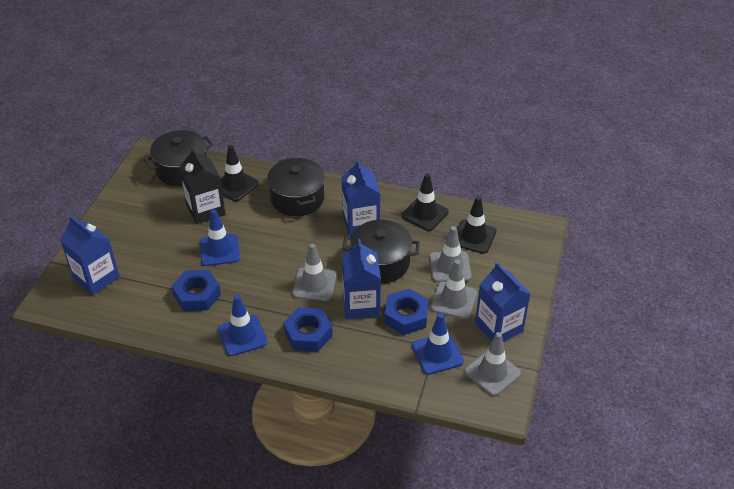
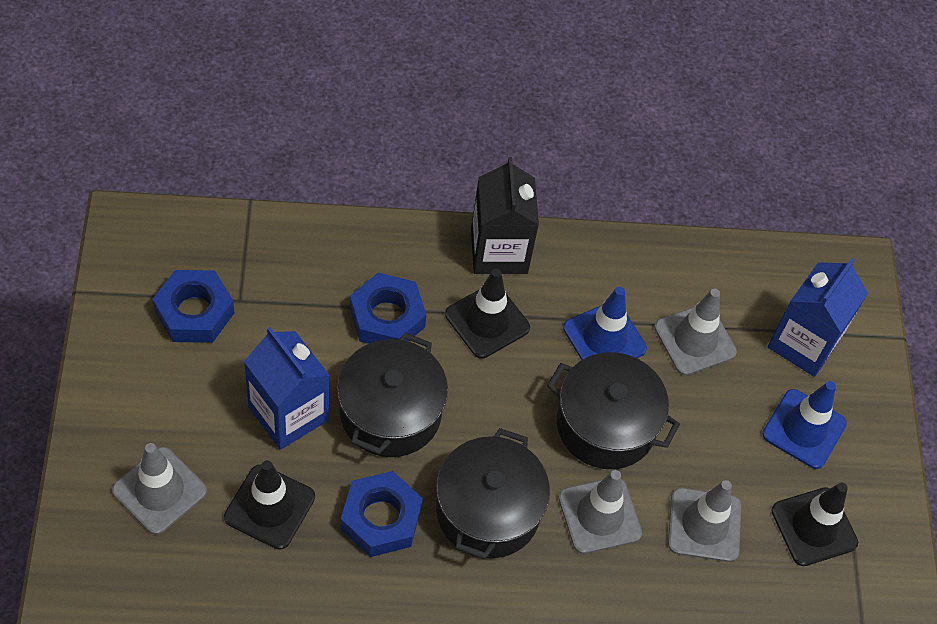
blue carton: [60,216,120,295] [342,159,381,236] [342,239,381,319] [475,262,530,342] = 4 -> [244,327,330,450] [767,258,868,377] = 2
blue traffic cone: [200,209,240,266] [218,295,268,356] [412,313,464,375] = 3 -> [563,287,647,360] [762,381,847,469] = 2

